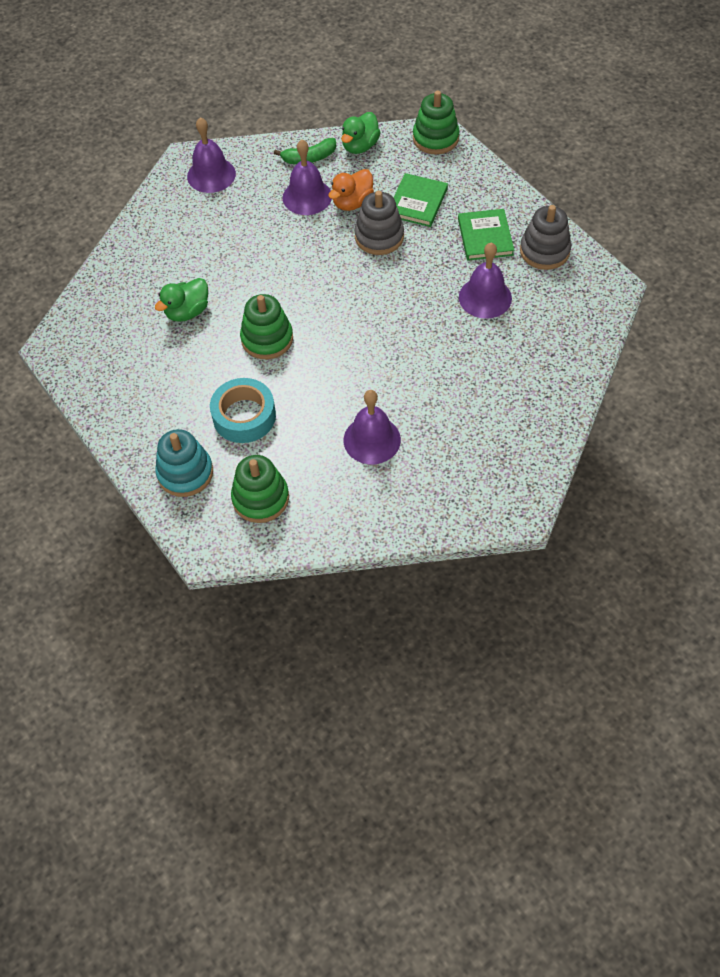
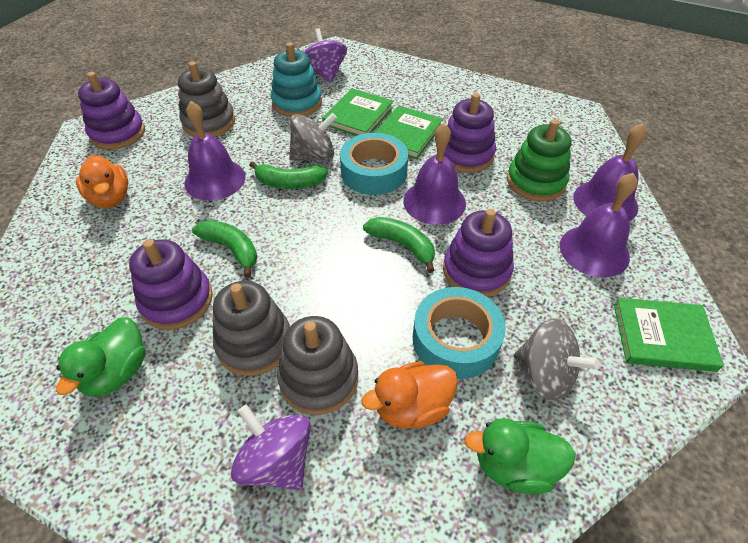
green banana: [274,138,336,164] = 1 -> [192,220,257,278] [249,161,328,189] [363,217,435,273] = 3
green book: [393,173,448,227] [458,209,514,261] = 2 -> [322,88,393,136] [375,105,443,159] [614,298,724,372] = 3
green stacking toy: [231,455,289,523] [240,294,293,359] [413,91,460,155] = 3 -> [507,119,571,202] = 1
grey spinning top: none = 0 -> [289,113,337,161] [514,319,600,401] = 2
grey stacking toy: [355,191,404,255] [520,205,571,270] = 2 -> [178,61,235,137] [213,281,290,376] [277,316,358,415] = 3
orange duck: [328,169,374,211] = 1 -> [76,155,128,208] [362,361,458,429] = 2
purple spinning top: none = 0 -> [231,404,311,490] [304,28,347,82] = 2
purple stacking toy: none = 0 -> [78,72,145,150] [129,239,213,330] [443,209,514,297] [444,93,496,173] = 4
turquoise tape: [210,378,276,443] = 1 -> [340,133,408,195] [413,287,506,379] = 2

